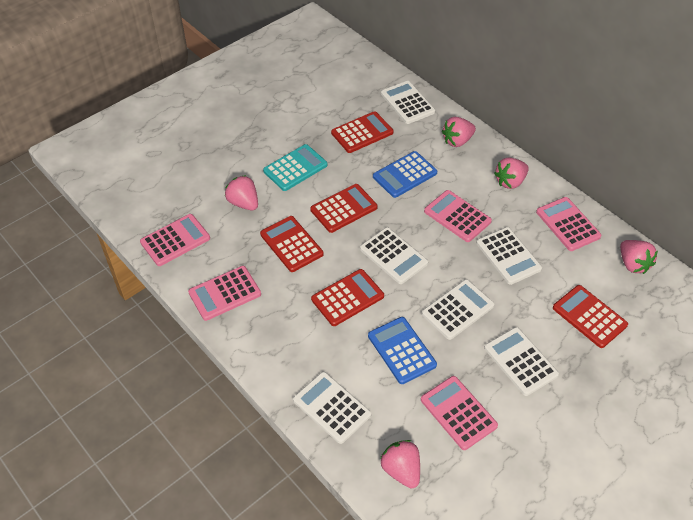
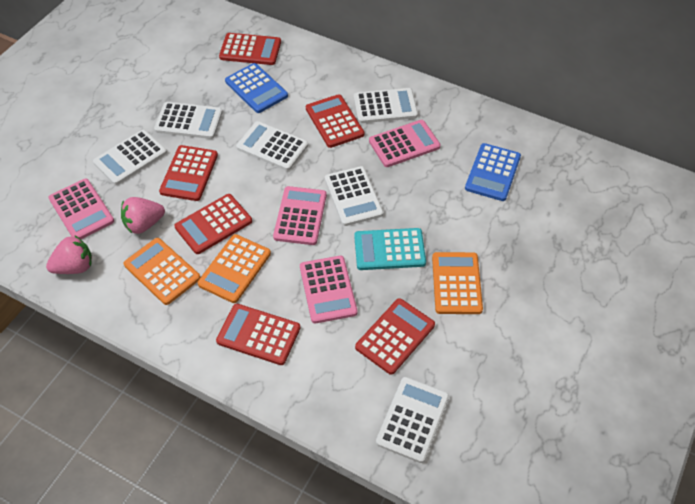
orange calculator: none = 0 -> [124,238,201,305] [198,234,271,303] [432,252,483,314] = 3
pink calculator: [140,214,210,266] [188,266,261,321] [421,376,498,450] [424,190,492,242] [536,197,602,251] = 5 -> [48,179,114,239] [273,186,327,245] [300,256,358,324] [369,120,441,167] = 4
pink strawberry: [225,175,258,210] [380,440,420,488] [442,117,476,147] [494,158,529,189] [620,240,658,274] = 5 -> [46,235,92,274] [121,197,165,234] = 2
red calculator: [260,216,324,272] [310,184,378,233] [311,269,384,326] [331,111,394,153] [553,285,628,348] = 5 -> [159,145,218,201] [174,194,252,254] [216,304,300,365] [219,33,281,65] [306,94,364,148] [355,298,435,375] = 6

